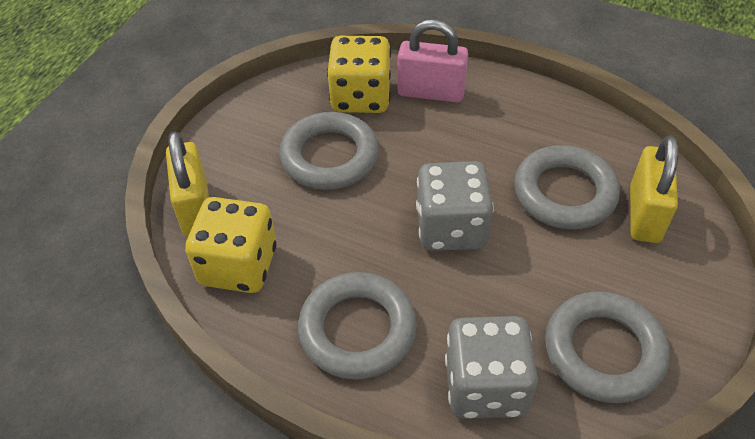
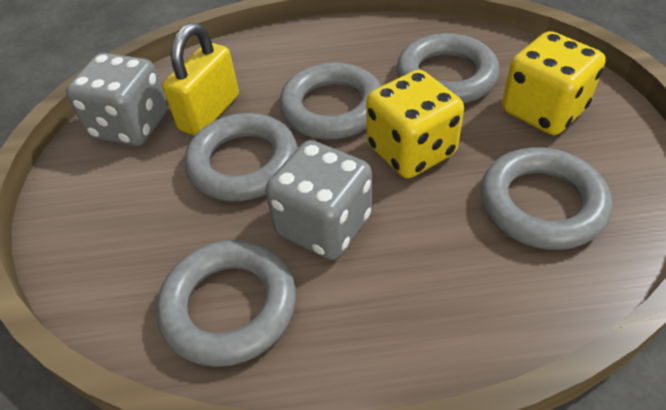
grey ring: [279,112,379,190] [298,272,417,380] [514,145,620,230] [545,291,670,403] = 4 -> [156,240,296,367] [185,113,298,201] [279,62,381,140] [396,33,500,104] [480,148,612,250] = 5
pink padlock: [397,19,468,102] = 1 -> none = 0
yellow padlock: [166,131,209,237] [630,135,678,243] = 2 -> [162,23,239,136] = 1

